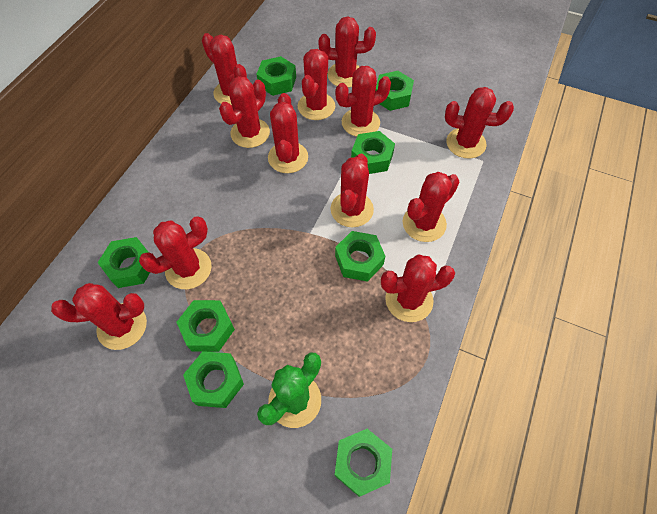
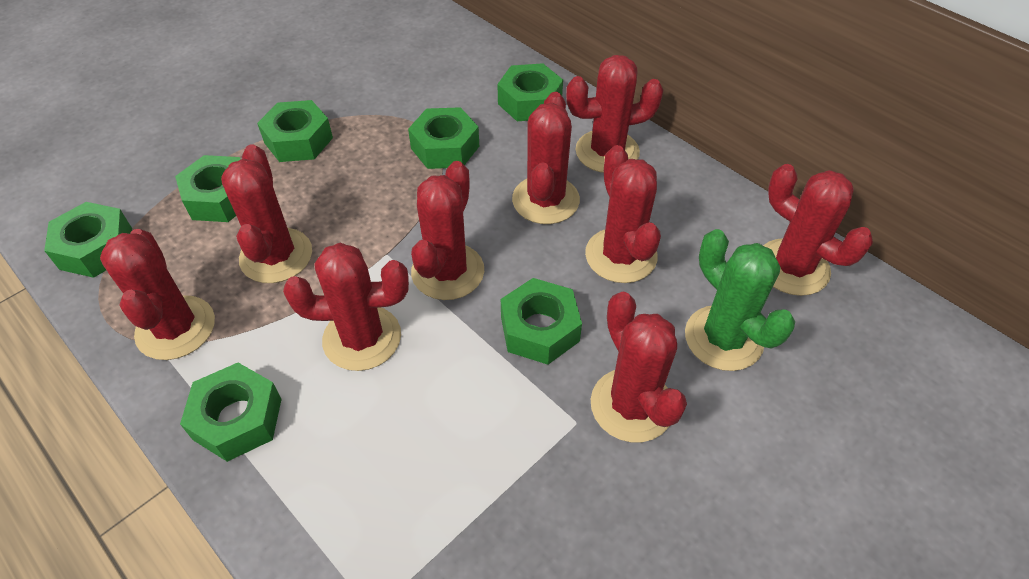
green nut: [98,237,150,288] [176,300,235,352] [183,351,244,408] [257,56,296,96] [334,429,392,497] [335,231,385,282] [351,131,395,174] [375,71,414,111] = 8 -> [44,202,132,278] [175,155,241,222] [180,363,282,462] [257,100,333,162] [408,107,479,169] [497,63,563,121] [501,278,582,365] = 7
red cactus: [51,283,147,350] [139,216,212,289] [202,33,247,105] [219,76,270,148] [268,93,308,173] [298,49,335,120] [319,16,376,88] [331,154,374,228] [335,66,391,137] [381,254,455,322] [403,172,459,242] [445,87,514,159] = 12 -> [100,229,215,360] [221,144,312,283] [283,243,409,371] [411,161,484,300] [512,92,580,224] [566,55,663,173] [585,145,661,283] [591,292,687,442] [763,164,873,296] = 9

